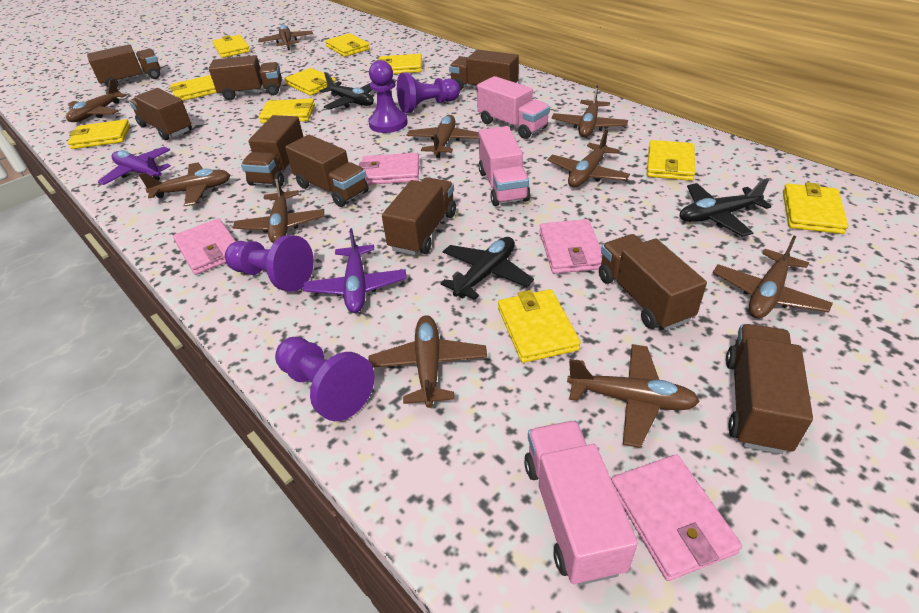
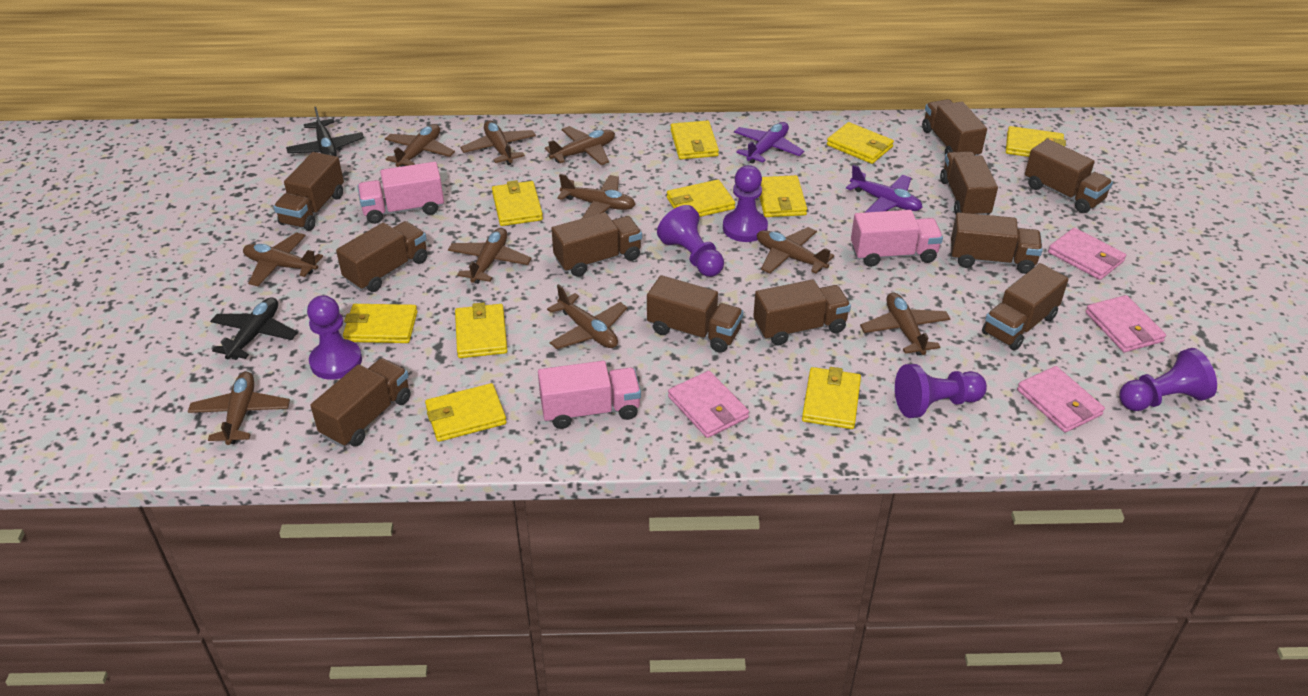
black plane: [320,72,374,110] [440,237,534,300] [680,178,772,237] = 3 -> [210,297,298,360] [286,107,364,156] = 2
brown truck: [87,44,161,87] [129,88,192,140] [209,55,282,100] [241,115,304,187] [285,135,368,207] [382,177,456,255] [449,50,519,90] [599,234,707,331] [726,324,813,454] = 9 -> [274,152,344,231] [310,358,411,447] [336,221,428,292] [551,212,642,277] [647,275,743,353] [753,280,851,345] [922,99,987,156] [940,151,998,215] [951,212,1043,274] [982,263,1068,350] [1025,139,1113,213] = 11
purple pawn: [225,235,314,292] [275,337,374,421] [368,60,408,133] [397,72,460,113] = 4 -> [307,295,362,380] [657,205,724,277] [723,165,768,242] [895,364,987,418] [1120,348,1217,411] = 5

